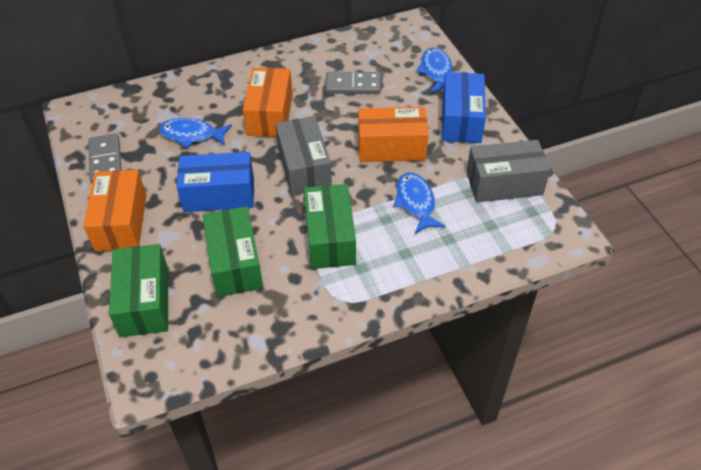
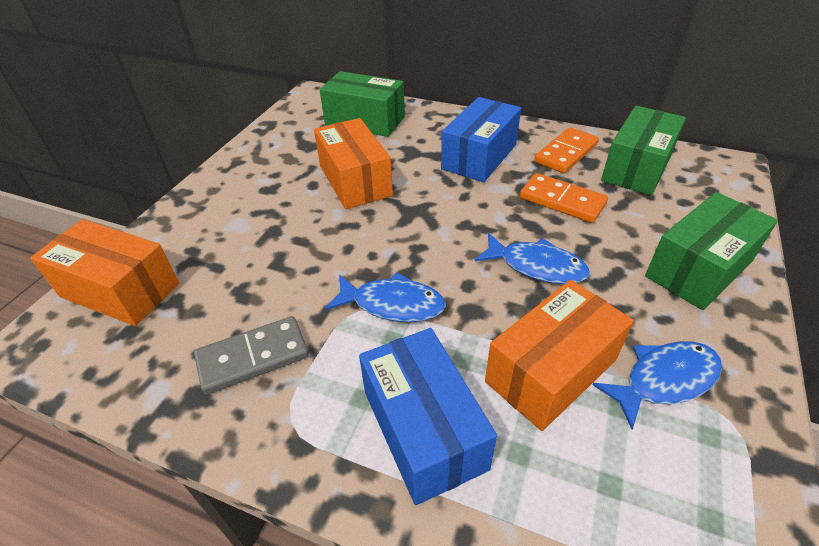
grey box: [275,116,332,196] [466,140,550,203] = 2 -> none = 0
grey domino: [88,134,121,183] [325,72,381,94] = 2 -> [194,316,309,395] = 1
orange domino: none = 0 -> [520,173,608,223] [534,127,599,173] = 2

